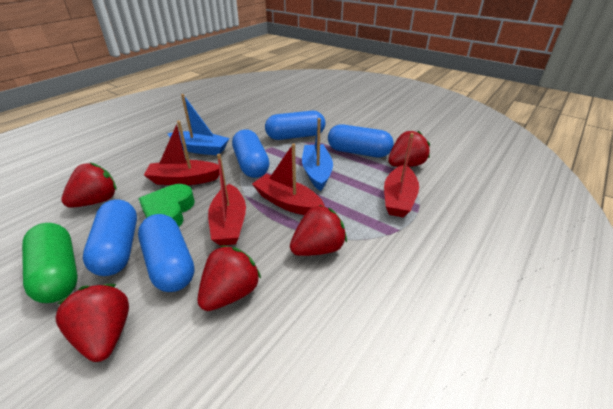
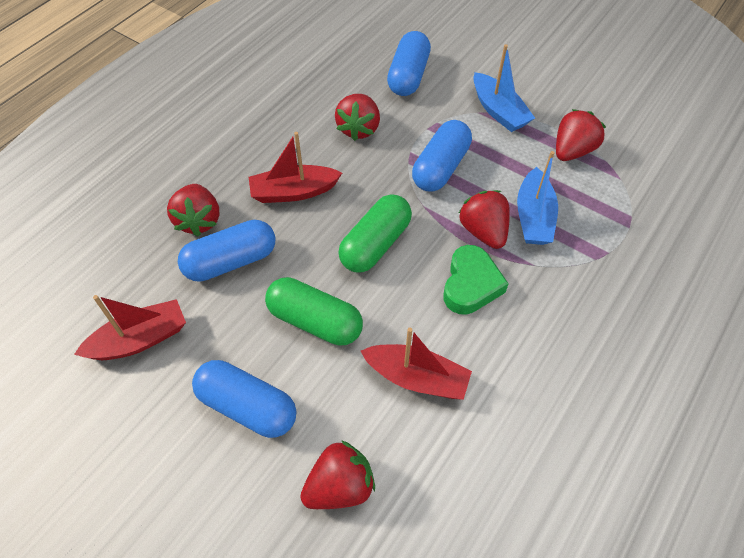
blue capsule: [83,199,137,276] [138,214,195,292] [232,129,269,178] [265,111,325,140] [328,124,394,157] = 5 -> [178,220,276,282] [192,360,296,438] [387,31,431,96] [412,120,472,192] = 4
green capsule: [22,223,78,303] = 1 -> [265,277,363,346] [338,194,412,272] = 2
red boat: [144,121,219,185] [208,154,246,245] [252,144,325,215] [384,133,419,217] = 4 -> [74,295,186,360] [249,132,342,203] [361,327,472,400] = 3

